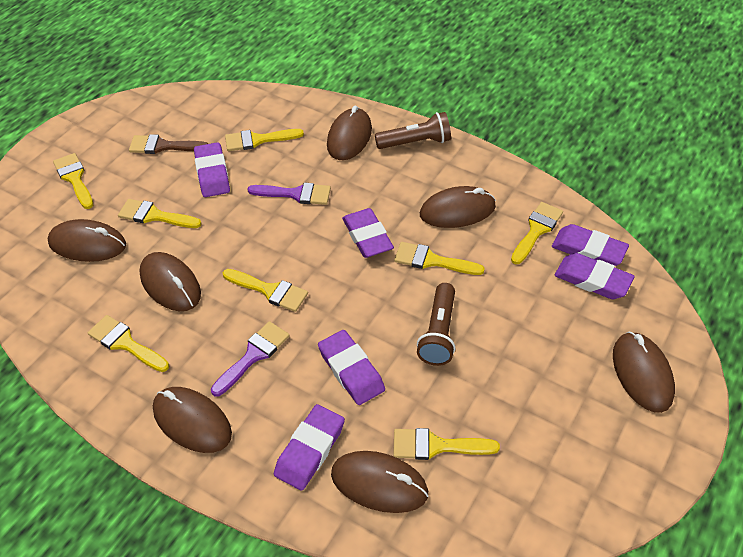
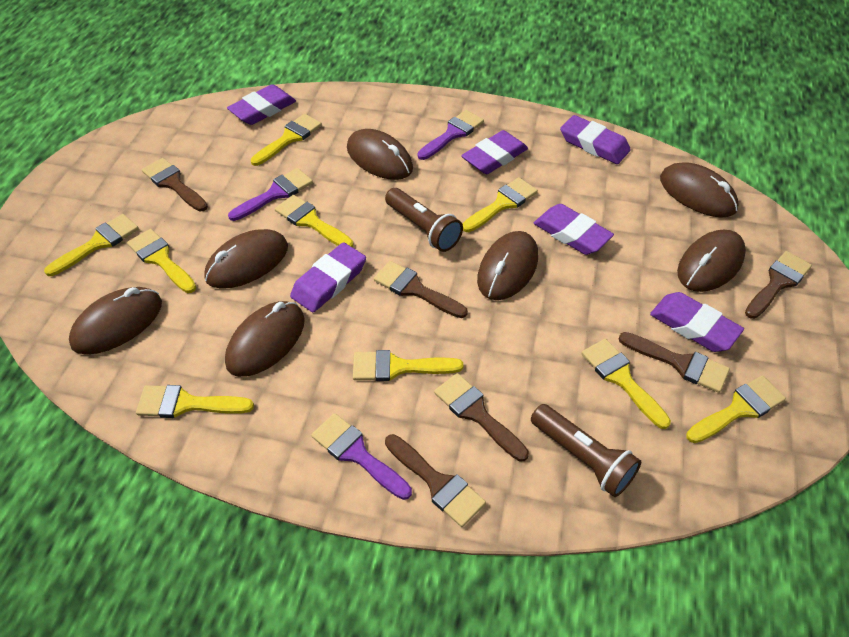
brown brush: [129,134,208,154] = 1 -> [142,158,208,211] [374,261,468,318] [385,434,486,527] [434,373,529,461] [619,332,730,393] [745,251,812,319] = 6
purple brush: [211,321,290,396] [247,183,331,205] = 2 -> [228,168,313,221] [311,413,412,500] [418,110,484,160] = 3
yellow brush: [53,153,93,209] [88,315,169,372] [118,199,201,228] [222,269,308,312] [225,129,304,151] [393,428,500,460] [394,242,485,275] [511,202,563,264] = 8 -> [44,214,139,276] [127,229,196,293] [136,385,254,418] [251,114,322,166] [275,195,353,247] [353,350,463,381] [463,177,538,232] [582,339,671,429] [686,375,786,443] = 9

